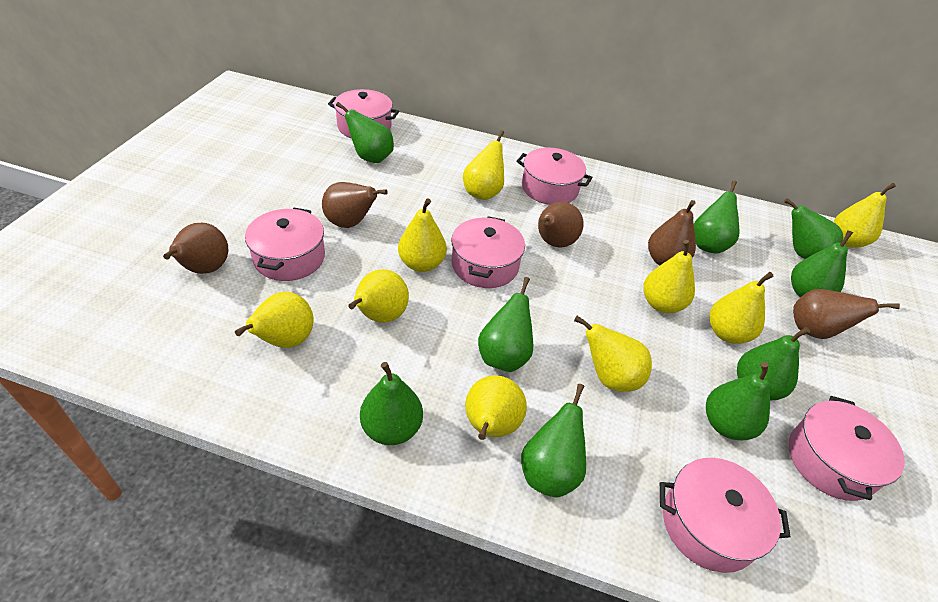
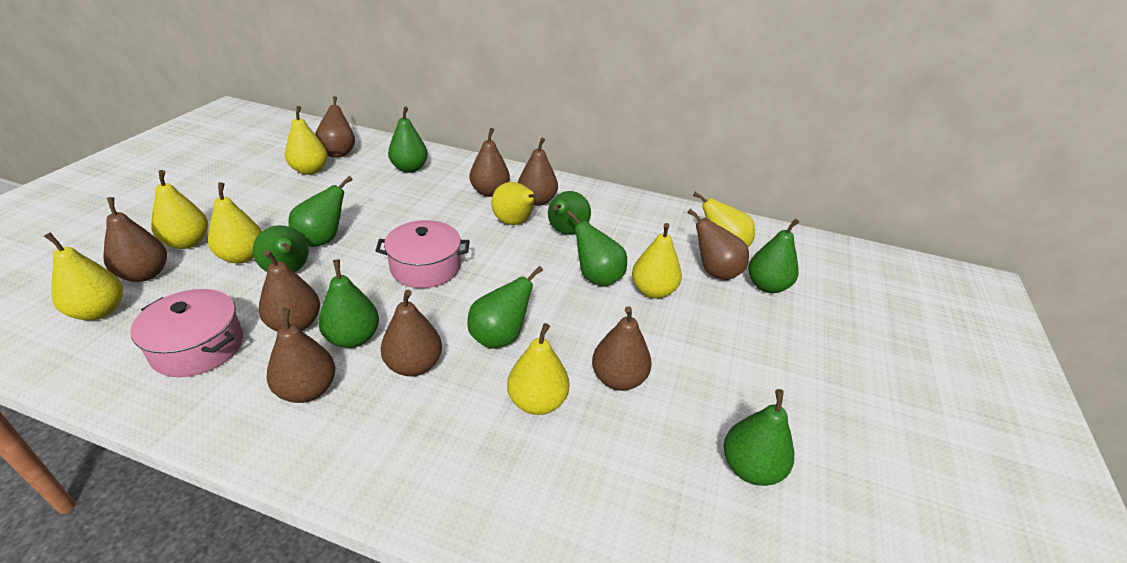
brown pear: [163,223,228,274] [322,182,387,228] [538,202,584,247] [648,200,696,266] [793,289,900,339] = 5 -> [103,197,167,282] [259,250,320,332] [266,308,335,403] [315,96,355,158] [381,290,442,376] [470,128,510,197] [518,138,558,206] [592,306,651,391] [687,209,749,280] = 9
pink pot: [245,208,325,281] [328,89,399,138] [451,216,525,288] [517,148,592,205] [660,458,791,573] [789,396,905,501] = 6 -> [130,289,243,377] [375,220,470,288] = 2
yellow pear: [235,292,314,348] [348,269,409,323] [398,198,447,272] [463,130,504,200] [465,375,527,440] [574,316,652,392] [643,240,695,313] [709,272,773,344] [834,183,896,248] = 9 -> [44,233,123,320] [151,170,208,249] [208,182,262,264] [285,106,328,175] [491,182,540,225] [507,323,569,415] [632,223,682,299] [693,192,755,247] = 8

